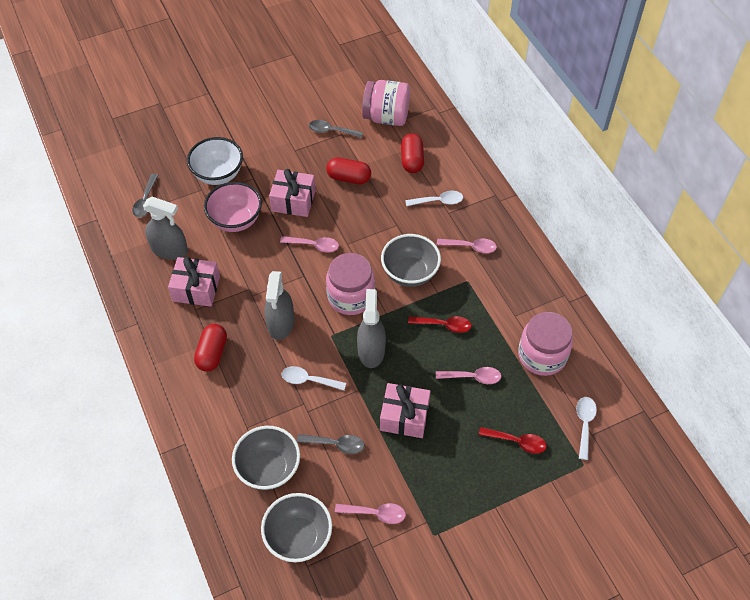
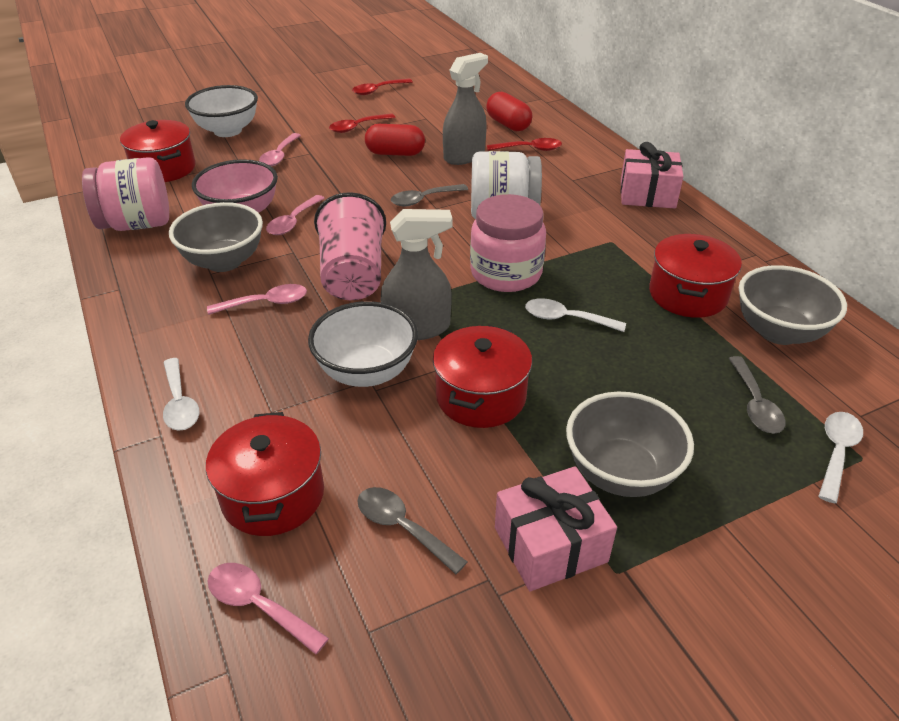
grey spray bottle: [143,197,188,260] [264,271,294,340] [357,289,386,368] = 3 -> [380,209,452,340] [443,53,488,165] = 2
pink cup: none = 0 -> [314,192,386,300] = 1
pink gift: [168,257,220,306] [269,169,315,217] [380,383,430,438] = 3 -> [495,466,617,591] [620,142,684,208] = 2
pink jar: [326,253,375,315] [362,80,410,126] [518,312,573,376] = 3 -> [82,157,169,231] [470,194,546,292] = 2
red capsule: [194,324,227,372] [326,157,371,184] [401,133,424,173] = 3 -> [365,124,425,156] [486,92,532,131] = 2
red pot: none = 0 -> [120,120,196,182] [206,412,324,536] [433,325,532,428] [649,234,742,318] = 4
red spoon: [408,316,471,333] [479,427,547,454] = 2 -> [329,113,396,133] [352,79,412,95] [487,138,562,151] = 3
white bowl: [187,137,243,185] = 1 -> [185,85,258,137] [308,301,418,387] = 2
white jar: none = 0 -> [471,151,542,219] = 1

